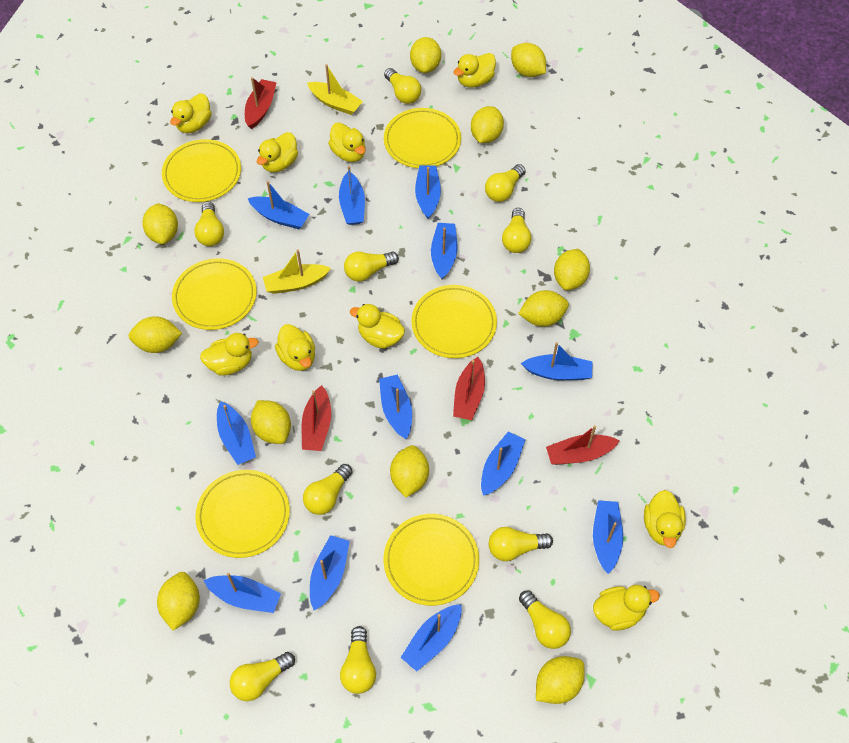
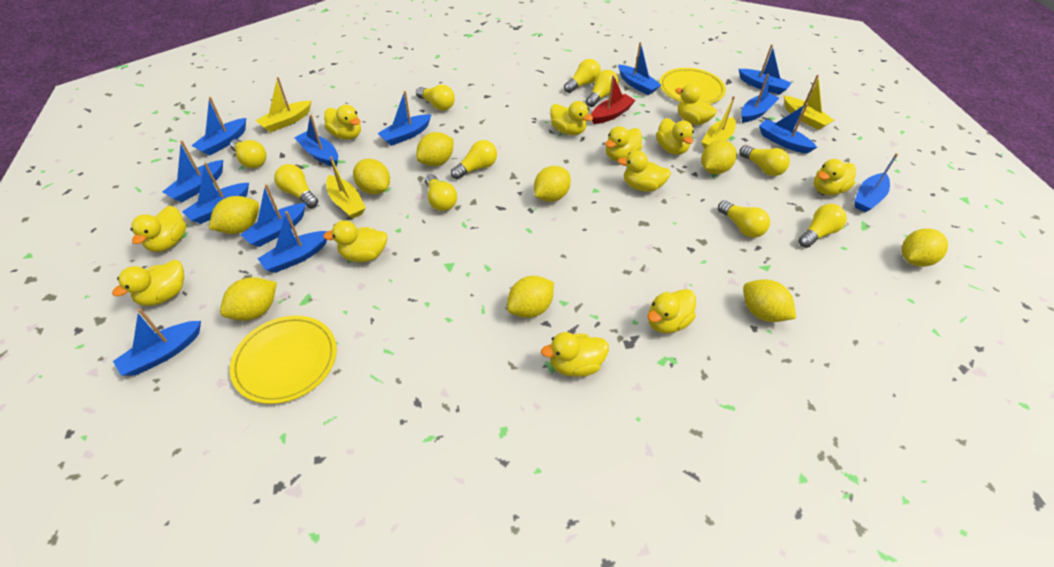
blue boat: [203,573,281,613] [217,401,256,465] [248,181,309,229] [310,535,350,610] [339,166,365,225] [379,375,412,439] [401,604,462,672] [415,165,441,219] [431,223,457,279] [481,431,525,496] [521,342,593,380] [593,500,623,574] = 12 -> [113,309,201,376] [162,140,223,202] [182,162,249,224] [191,97,246,156] [241,184,306,247] [257,211,327,273] [294,115,338,167] [378,91,431,146] [618,42,661,95] [739,44,791,95] [741,74,779,123] [759,103,817,154] [855,153,898,212] = 13
red boat: [245,77,277,129] [302,385,331,451] [453,357,485,420] [546,425,620,465] = 4 -> [591,75,636,124] = 1
yellow boat: [263,249,331,294] [307,64,363,115] = 2 -> [255,77,311,132] [326,156,366,219] [702,96,736,149] [784,75,834,130] = 4
yellow duck: [170,94,212,133] [200,333,259,375] [257,132,298,172] [275,324,315,371] [328,122,365,162] [350,304,405,349] [453,53,496,88] [593,585,660,631] [644,490,686,548] = 9 -> [112,260,184,306] [130,206,186,252] [323,220,388,262] [324,105,361,140] [541,332,609,377] [550,101,593,135] [605,126,642,161] [618,150,671,192] [647,289,696,333] [656,118,694,155] [675,84,717,125] [813,159,856,195] = 12
yellow lemon: [129,316,182,353] [142,203,178,244] [157,572,200,631] [251,400,291,444] [390,445,429,498] [410,37,441,73] [471,106,504,143] [511,43,546,77] [518,290,569,327] [536,656,585,704] [554,249,590,290] = 11 -> [209,196,259,234] [220,277,277,321] [353,159,390,195] [416,132,454,166] [507,276,554,318] [534,166,571,202] [701,140,737,174] [743,279,796,322] [902,229,948,267] = 9
yellow plate: [162,139,241,202] [172,258,257,330] [195,470,290,558] [384,108,461,168] [384,514,479,606] [411,285,497,358] = 6 -> [230,316,337,404] [660,68,726,104] = 2

